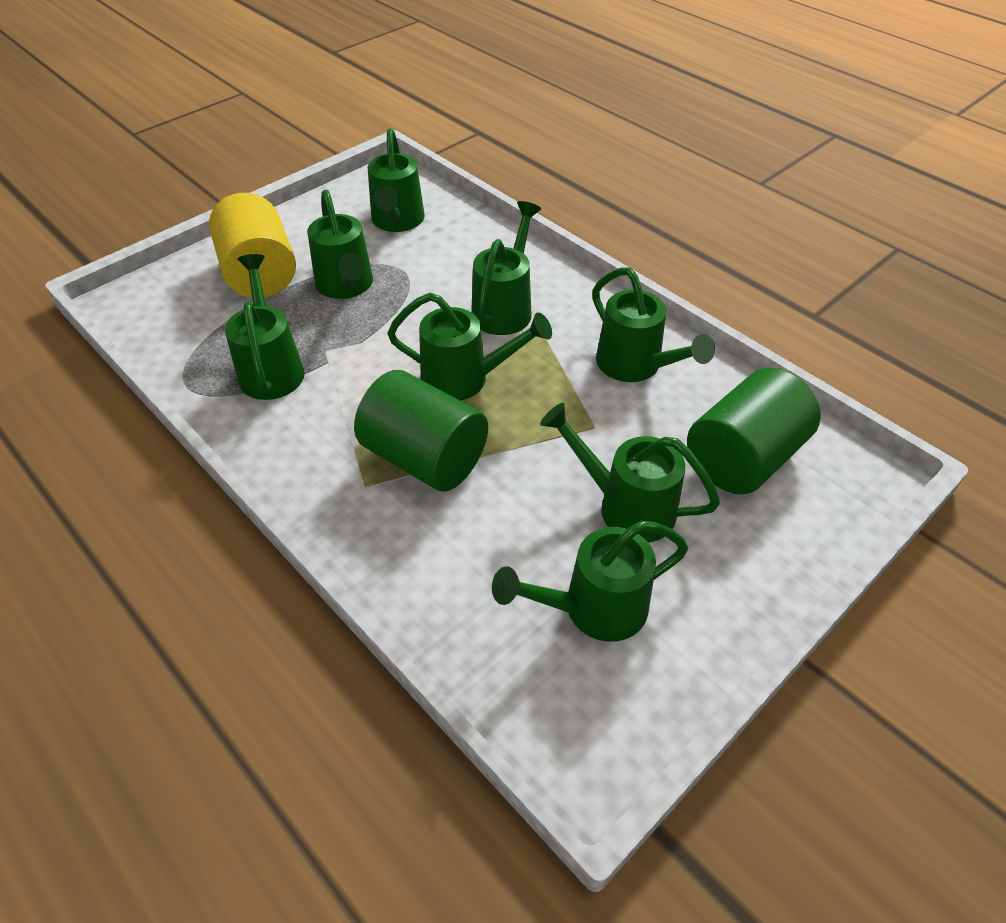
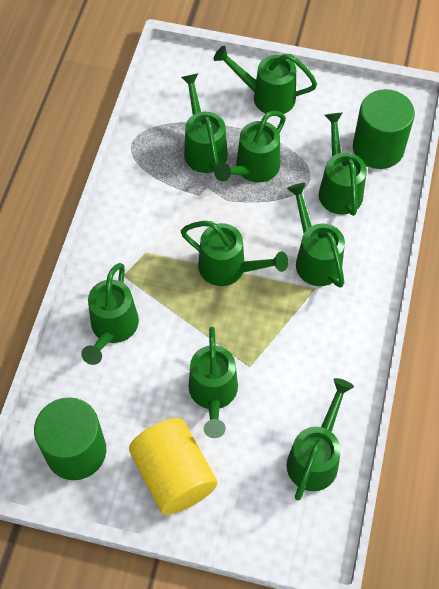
green watering can: [225,254,304,400] [307,190,373,299] [368,129,425,232] [387,293,552,401] [471,201,541,335] [492,521,688,642] [540,403,720,543] [592,267,715,382] = 8 -> [81,263,139,365] [181,73,228,173] [181,221,288,286] [189,327,238,438] [214,46,317,114] [214,111,286,183] [287,183,345,288] [287,378,354,500] [319,113,367,216] = 9

